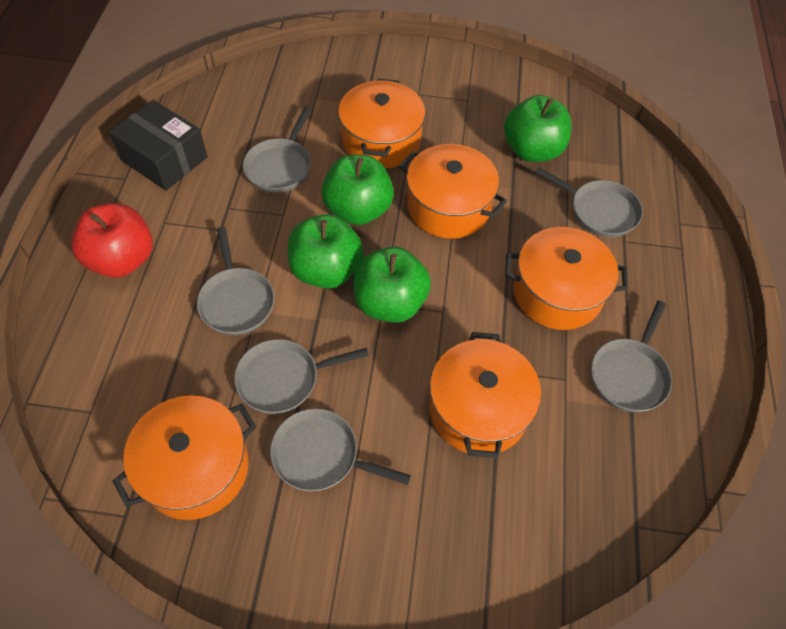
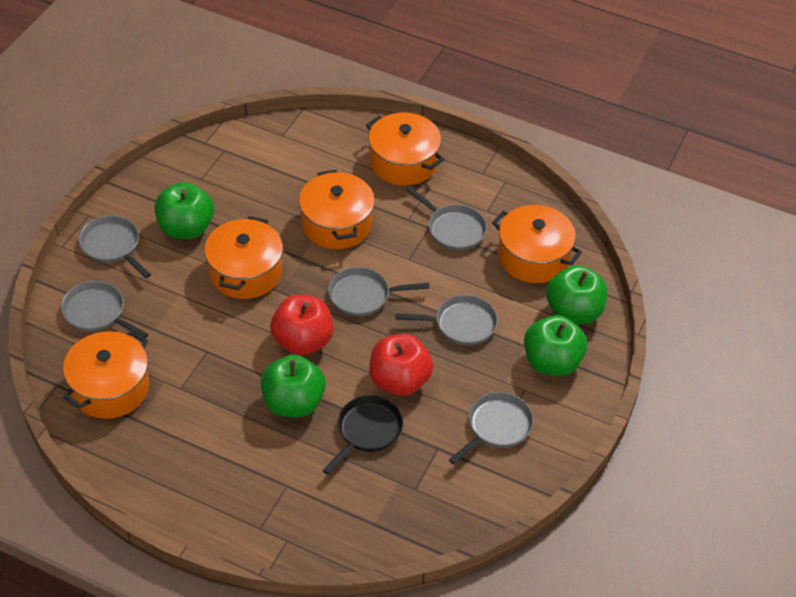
black box: [109,100,208,191] = 1 -> none = 0
black pan: none = 0 -> [322,395,403,475] = 1
red apple: [71,203,153,278] = 1 -> [270,295,334,355] [369,334,433,396] = 2

